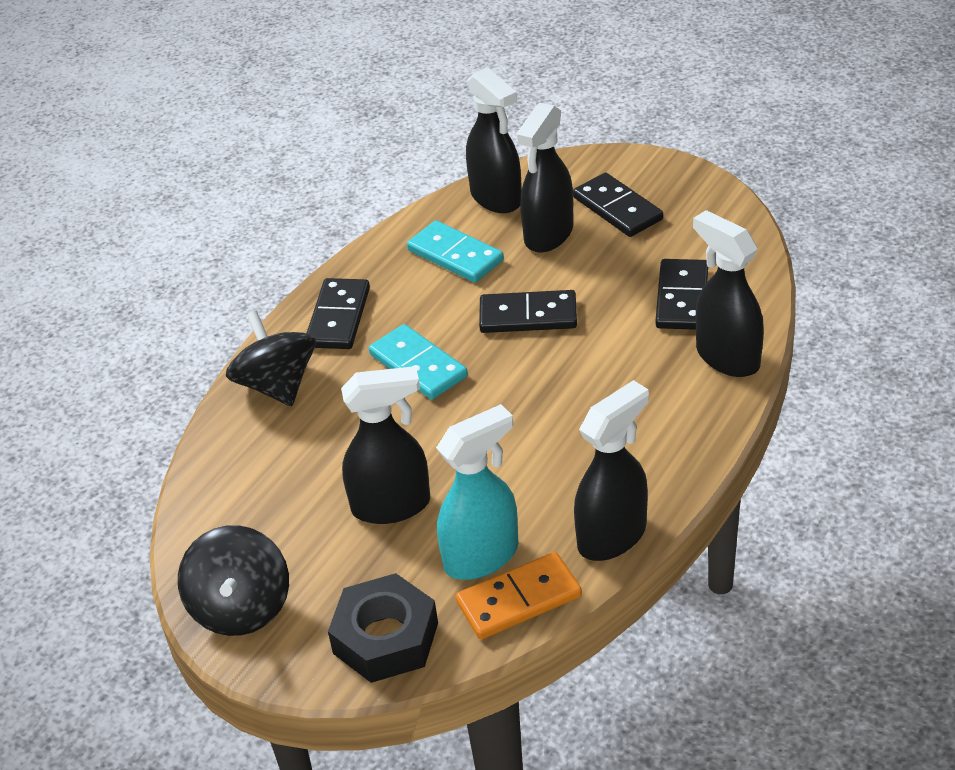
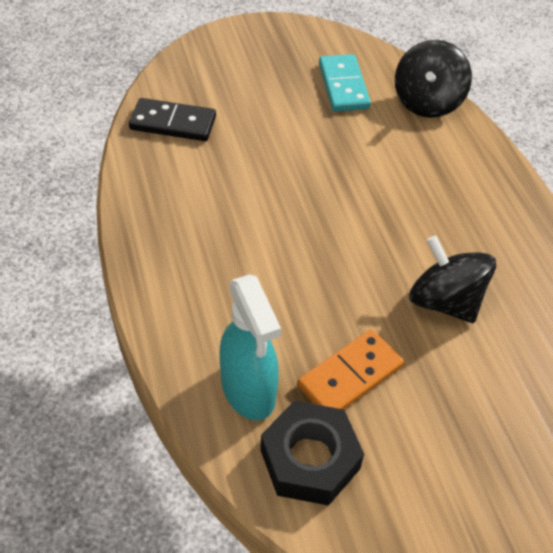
black domino: [307,278,370,349] [479,290,577,333] [573,173,663,237] [656,259,708,330] = 4 -> [129,98,216,141] = 1
black spray bottle: [341,366,430,524] [466,67,522,213] [516,103,574,253] [574,380,649,561] [693,210,764,377] = 5 -> none = 0
turquoise domino: [369,324,468,400] [407,220,504,283] = 2 -> [319,54,371,111] = 1

